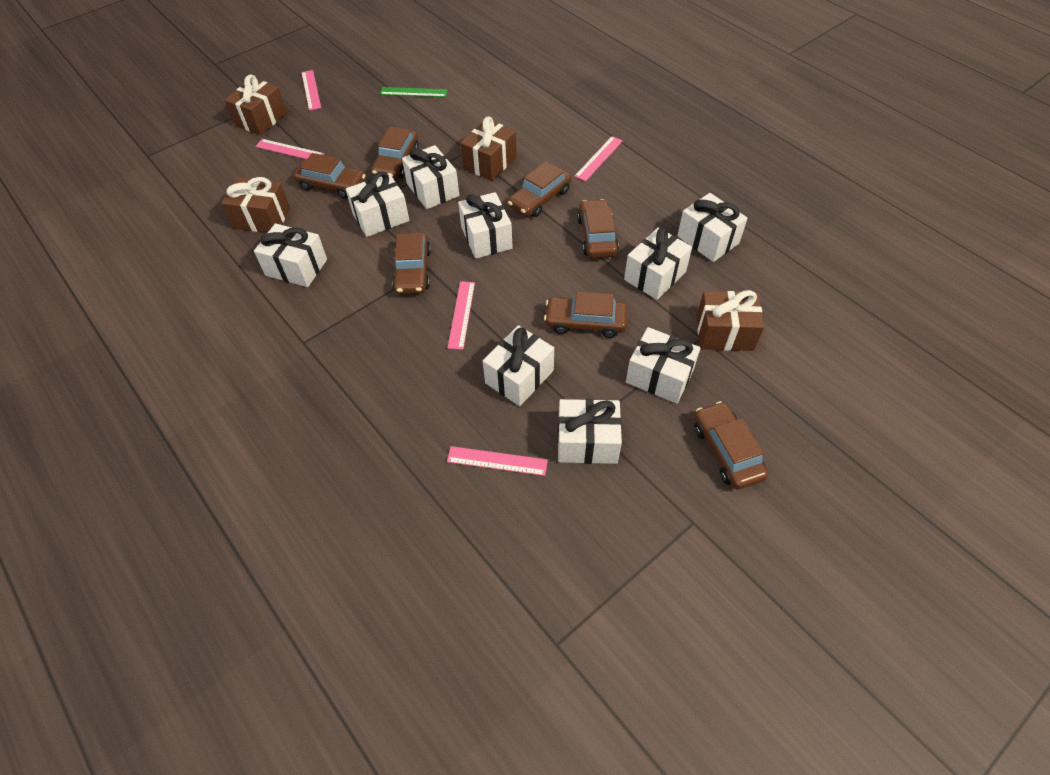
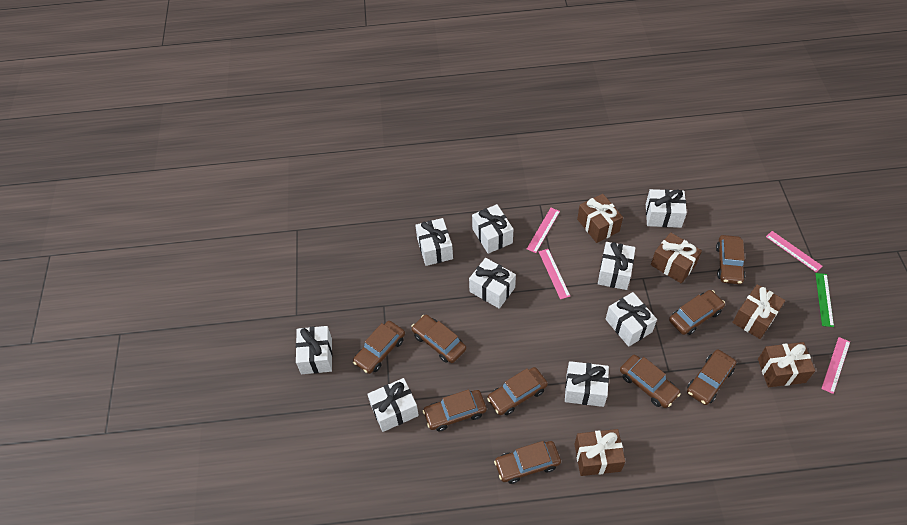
brown car: [293,153,366,199] [371,127,419,180] [392,233,431,294] [508,162,572,217] [544,291,628,338] [577,199,619,258] [694,401,768,490] = 7 -> [353,321,405,374] [411,315,466,363] [423,389,487,431] [487,367,548,415] [494,441,561,484] [620,355,681,408] [669,290,725,335] [687,349,736,405] [716,235,745,284] = 9
brown gift: [221,177,290,233] [225,75,287,135] [460,117,517,181] [697,290,764,351] = 4 -> [574,429,625,476] [577,194,623,243] [651,232,702,283] [732,284,785,339] [758,342,815,387] = 5
pink ruler: [255,139,324,159] [301,70,321,111] [447,446,548,476] [448,281,475,350] [574,136,623,181] = 5 -> [527,208,560,253] [539,249,570,299] [766,231,822,272] [821,337,850,394] = 4

